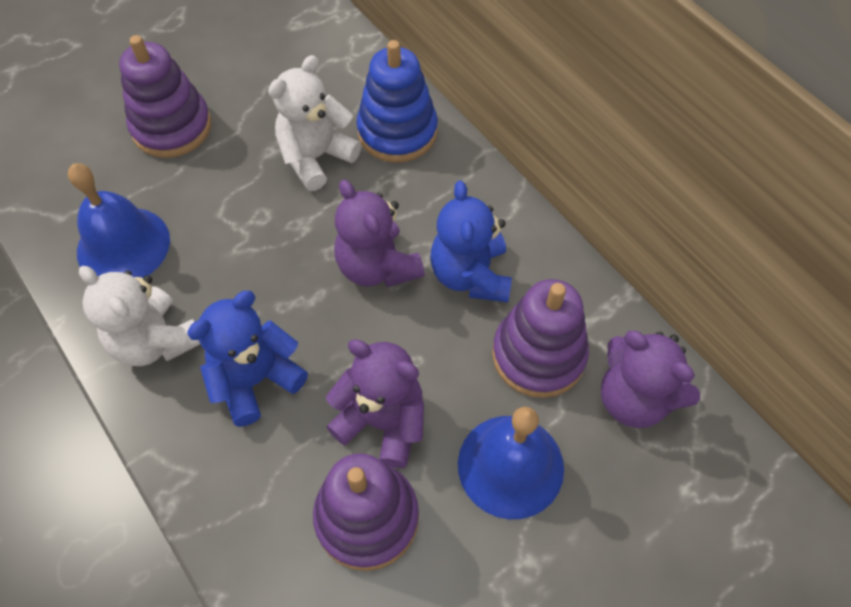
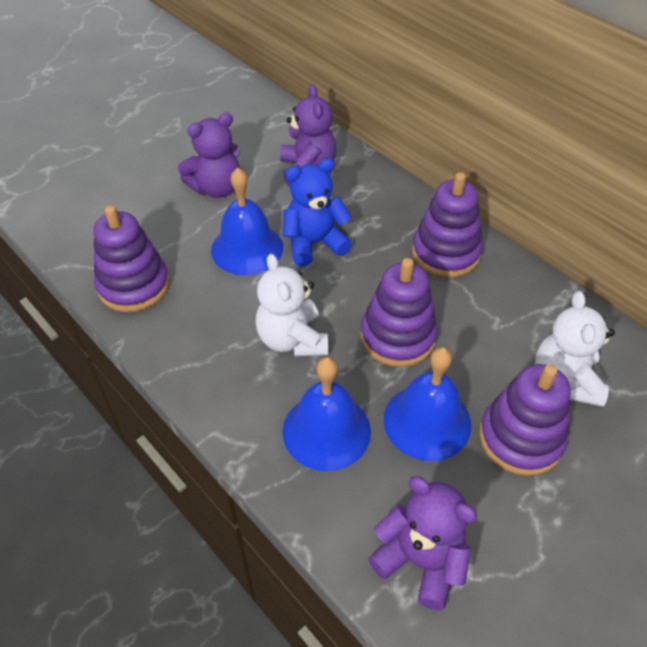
blue bell: [68,163,170,278] [458,407,564,519] = 2 -> [211,168,283,275] [283,357,371,471] [384,347,471,461] = 3
blue stacking toy: [356,40,438,163] = 1 -> none = 0
blue teddy bear: [187,291,308,427] [430,181,512,302] = 2 -> [283,158,352,267] = 1
purple stacking toy: [119,35,211,158] [313,453,419,571] [492,279,589,398] = 3 -> [93,205,169,312] [360,258,438,367] [412,172,483,278] [479,364,571,476] = 4

